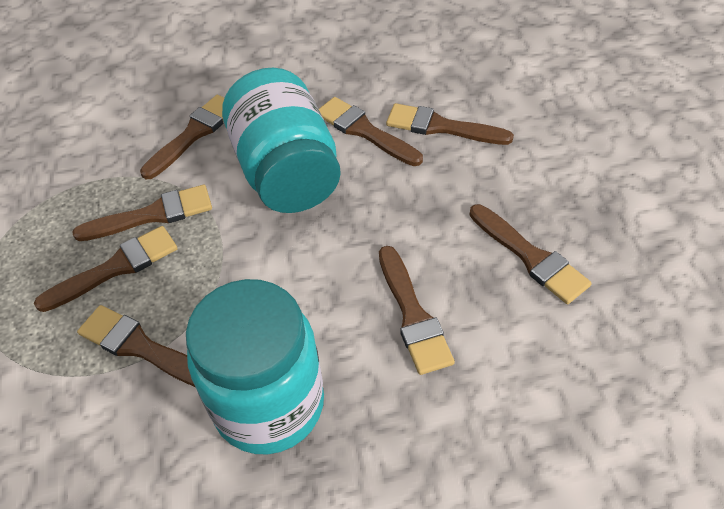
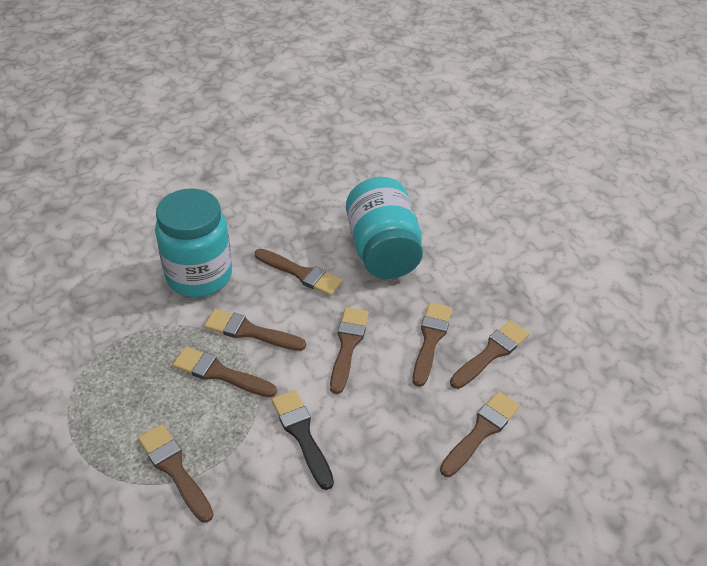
black brush: none = 0 -> [272,390,334,490] = 1

